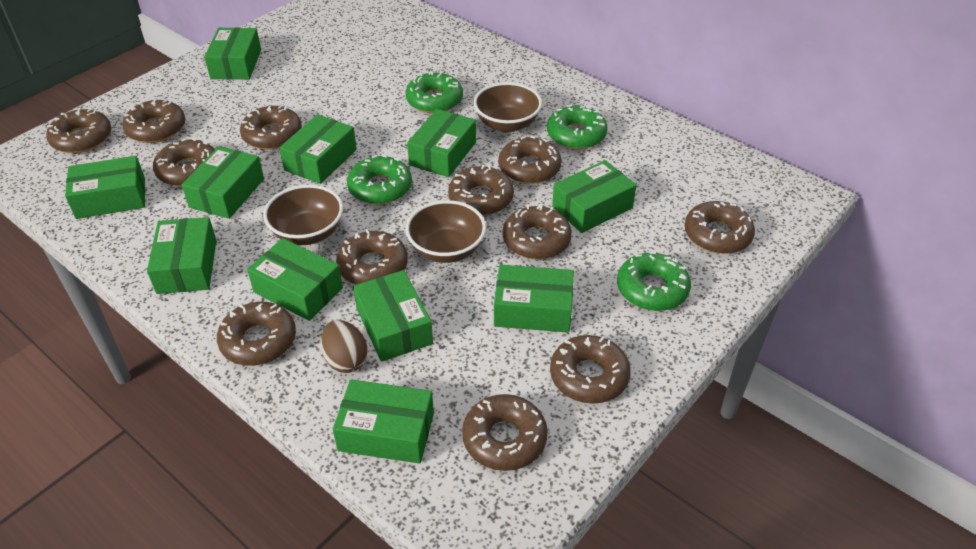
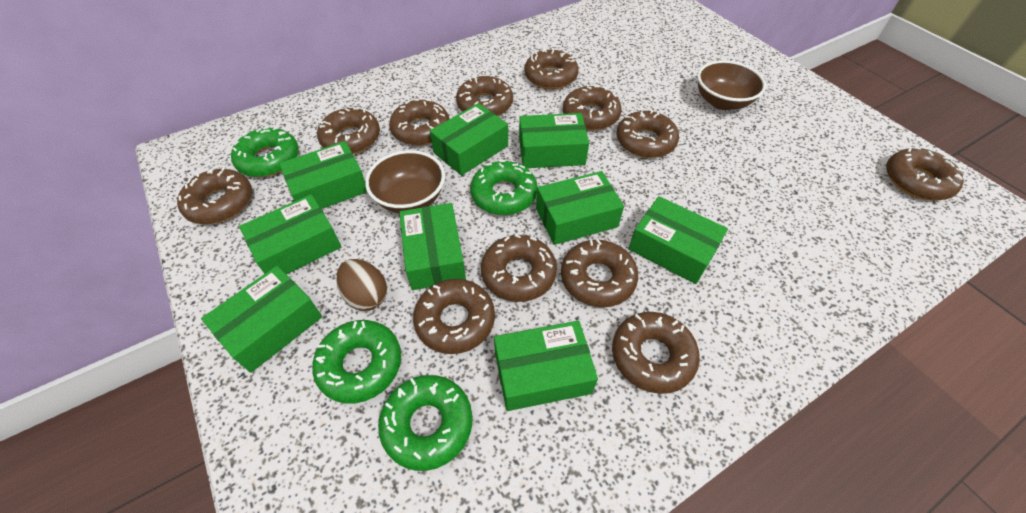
brown bowl: [263,185,343,245] [405,200,486,263] [474,82,542,132] = 3 -> [365,150,445,213] [697,60,766,110] = 2
green box: [65,156,145,219] [147,217,217,294] [182,146,264,219] [204,27,261,80] [247,238,343,321] [279,114,357,184] [333,379,434,464] [353,270,433,362] [407,109,476,177] [494,264,574,333] [552,160,637,233] = 11 -> [201,266,322,373] [239,194,341,274] [279,141,367,209] [399,203,466,290] [430,103,508,176] [494,321,598,411] [519,113,589,168] [536,171,624,245] [629,196,728,284] = 9

